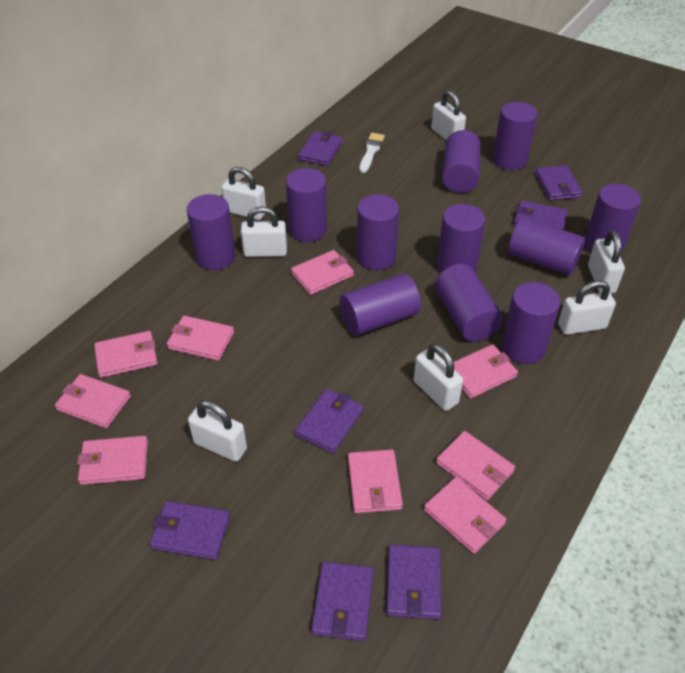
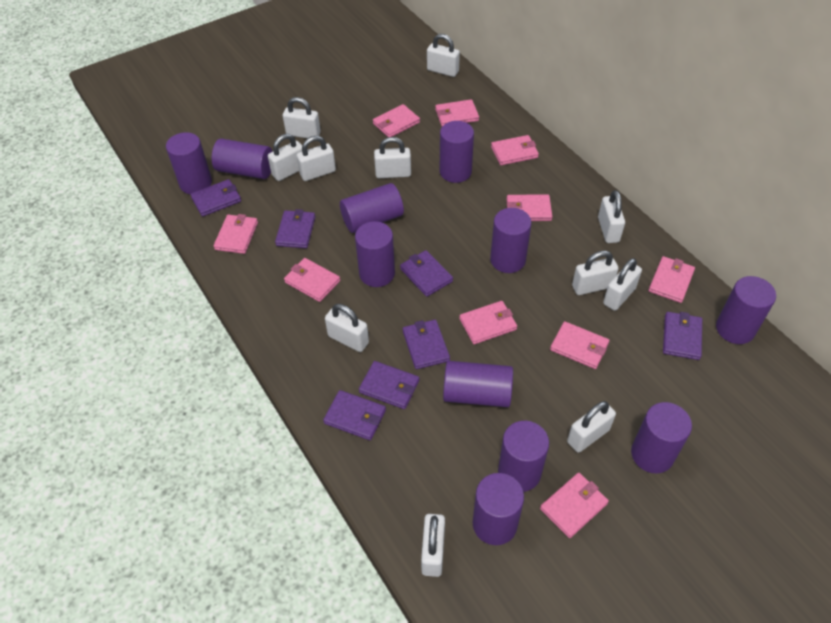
pink wallet: [55,374,131,428] [77,436,148,485] [94,331,158,378] [167,316,234,361] [291,250,354,295] [348,449,403,513] [424,477,506,554] [436,431,515,500] [454,344,518,399] = 9 -> [214,214,258,254] [284,258,340,302] [373,104,420,137] [435,99,479,126] [459,301,517,344] [491,135,539,165] [507,194,553,221] [540,472,609,538] [550,321,610,369] [648,256,695,303] = 10
white brush: [359,133,385,173] = 1 -> none = 0
white padlock: [188,400,247,462] [222,167,266,220] [241,206,287,257] [414,344,463,411] [431,90,466,140] [558,280,616,335] [588,230,625,294] = 7 -> [268,134,302,181] [283,97,321,138] [296,136,336,181] [325,304,369,352] [374,137,411,178] [421,514,445,577] [427,34,460,77] [567,401,616,453] [572,250,619,295] [598,190,625,243] [603,258,642,311] = 11

